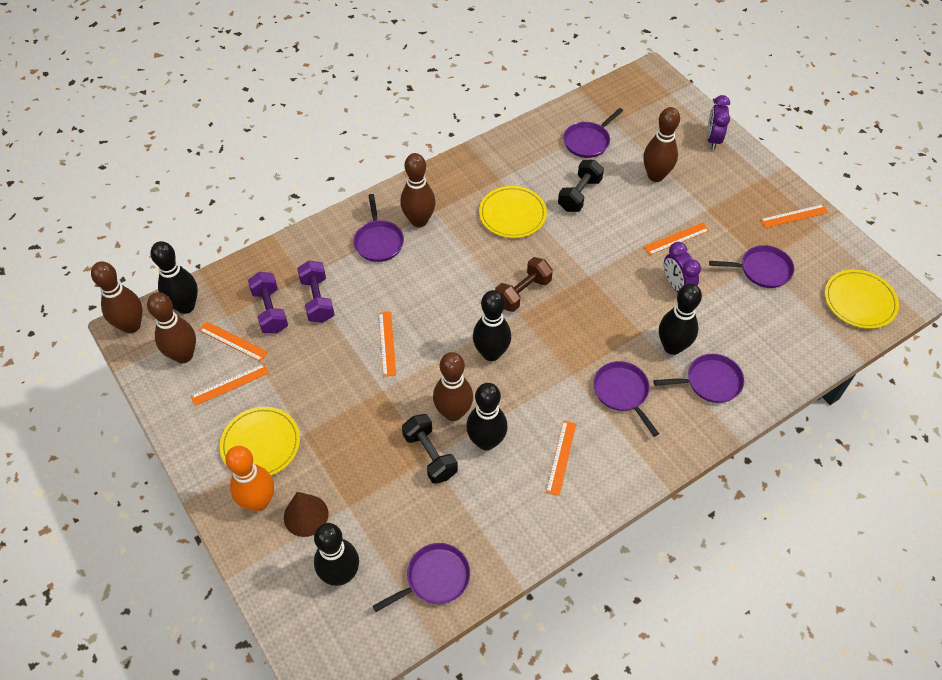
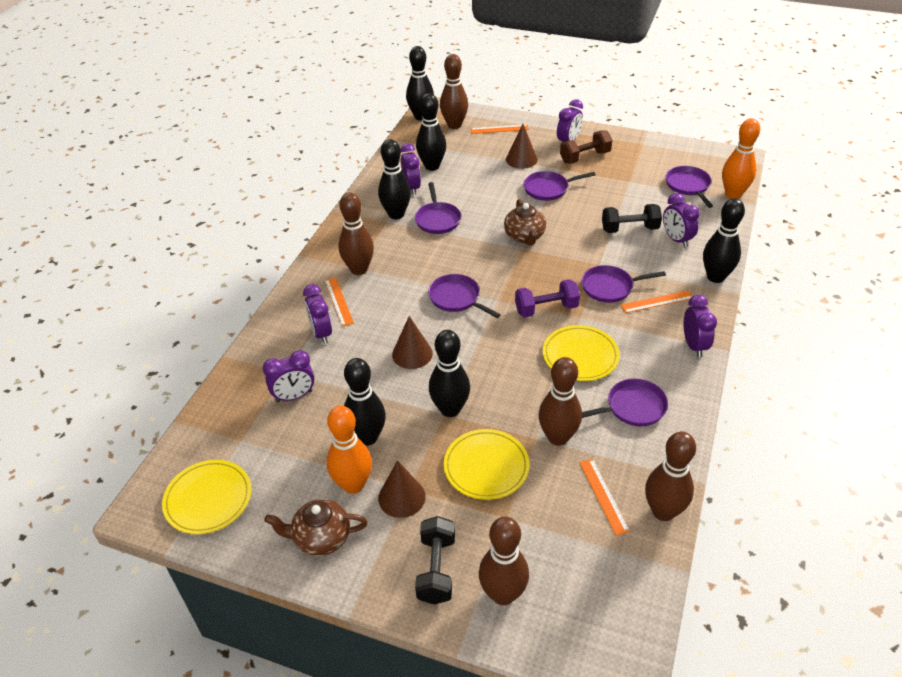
black bowling pin: [150,241,198,314] [314,523,359,586] [466,383,507,451] [473,290,511,361] [659,283,702,355] = 5 -> [344,358,386,446] [378,139,411,219] [406,46,434,120] [416,93,446,171] [429,330,470,417] [703,198,745,283] = 6
brown cone: [284,492,329,537] = 1 -> [378,460,425,518] [392,316,433,369] [506,124,537,169] = 3
brown teapot: none = 0 -> [264,499,368,556] [504,199,546,246] = 2
orange bowling pin: [225,446,274,511] = 1 -> [327,405,372,494] [722,118,760,199] = 2
orange ruler: [191,364,269,406] [199,321,268,361] [379,312,396,377] [546,421,576,496] [644,223,710,255] [760,204,829,228] = 6 -> [325,277,354,327] [470,124,529,134] [579,459,630,536] [621,290,693,313] = 4
purple clock: [664,242,701,292] [707,95,730,150] = 2 -> [263,350,315,402] [303,284,332,344] [400,143,421,195] [557,99,583,142] [663,193,700,248] [684,295,717,358] = 6
purple dumbbell: [248,272,288,334] [297,261,335,323] = 2 -> [515,279,580,317] = 1

